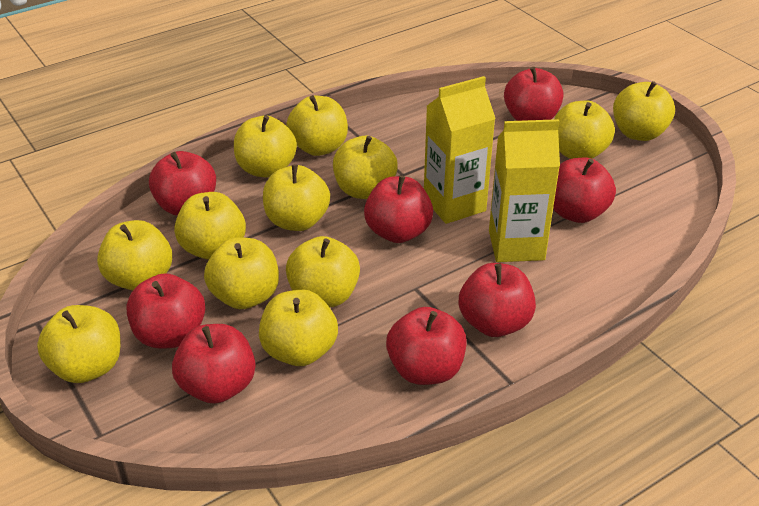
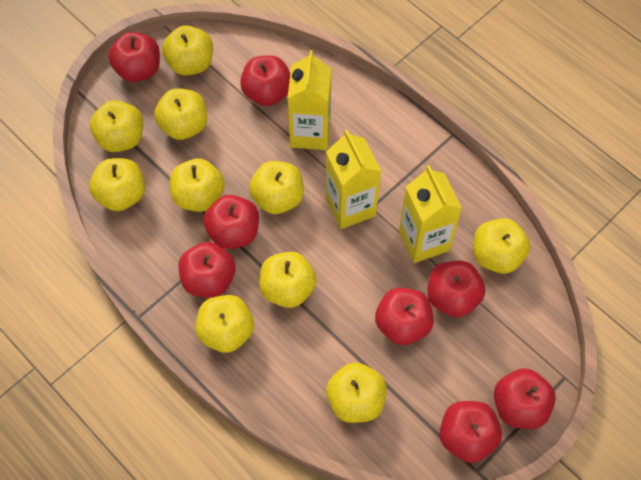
yellow apple: [37,305,120,383] [97,220,172,290] [174,192,246,260] [204,237,279,309] [234,115,297,178] [259,290,338,366] [263,164,330,231] [286,95,348,156] [286,236,360,307] [333,136,398,199] [554,101,615,159] [613,81,675,141] = 12 -> [89,158,145,211] [90,100,143,152] [154,88,207,140] [162,25,213,76] [170,159,224,212] [195,295,254,353] [249,161,304,214] [259,251,317,308] [326,363,387,423] [474,218,530,274] = 10
yellow carton: [424,76,496,224] [489,119,560,262] = 2 -> [287,50,332,150] [326,130,382,229] [399,165,462,263] = 3

